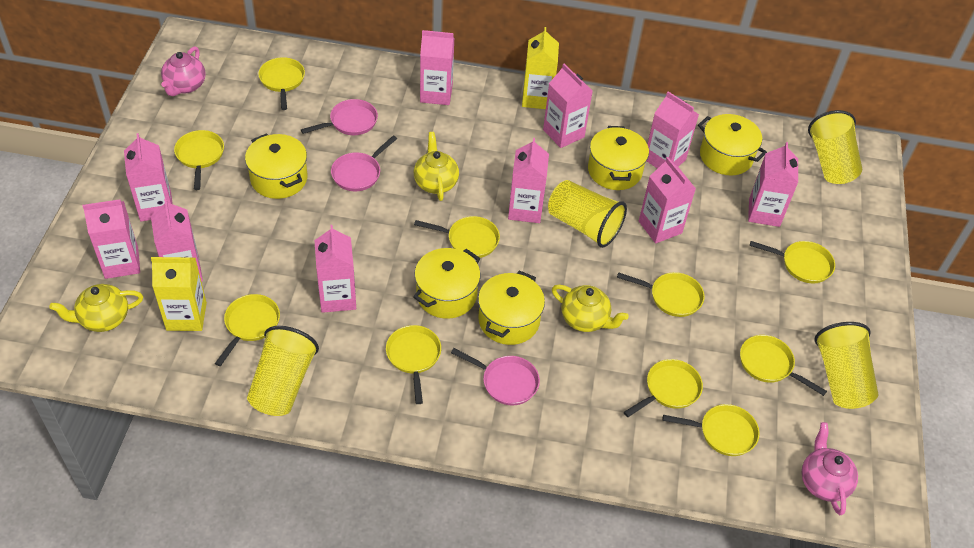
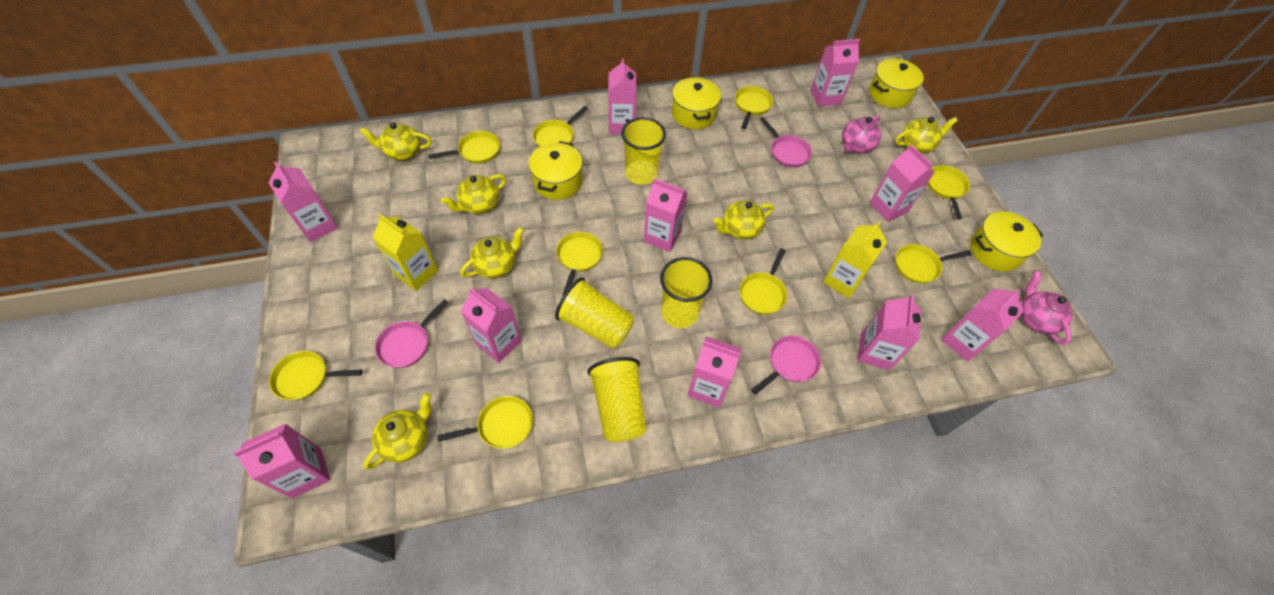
yellow pan: [174,130,224,190] [215,294,280,366] [258,57,305,110] [386,325,441,404] [414,216,500,258] [617,272,705,317] [624,359,703,417] [663,404,760,456] [740,335,827,396] [750,241,835,284] = 10 -> [269,351,362,401] [428,131,500,164] [437,396,533,449] [533,106,588,147] [556,232,603,295] [735,86,773,129] [740,248,787,315] [895,244,971,284] [927,165,970,219] = 9
yellow pot: [245,133,307,199] [413,248,481,319] [478,271,545,345] [588,126,649,190] [698,114,767,176] = 5 -> [529,141,582,200] [672,76,721,129] [869,59,924,108] [970,212,1043,272] = 4
yellow teapot: [49,284,143,332] [414,132,459,201] [552,284,629,332] = 3 -> [360,123,432,160] [364,393,431,469] [441,174,506,214] [460,227,524,279] [714,201,774,240] [895,117,958,153] = 6

